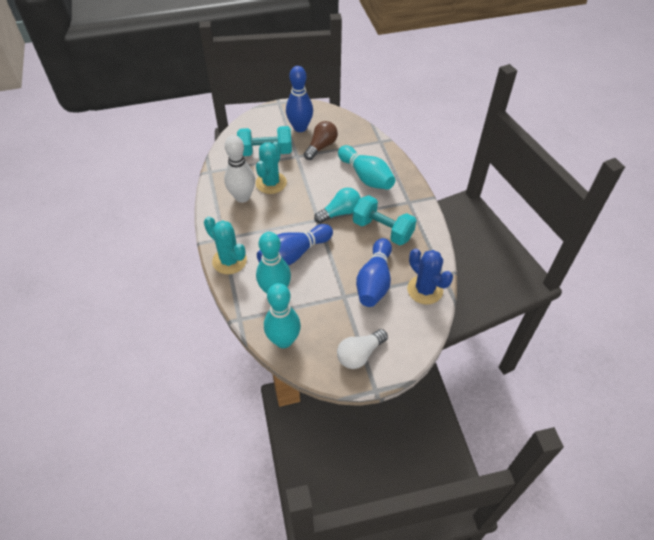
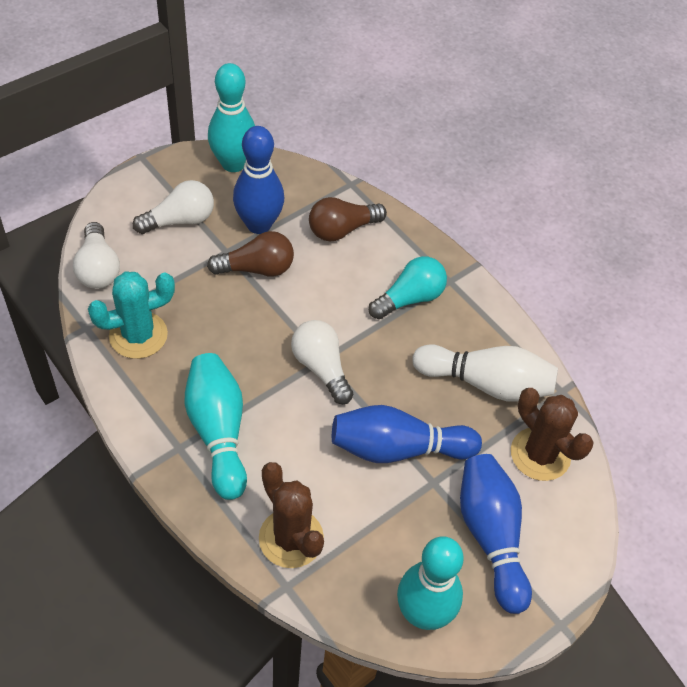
blue cactus: [407,249,453,304] = 1 -> none = 0
brown cactus: none = 0 -> [259,462,324,568] [511,388,594,481] = 2
brown light bulb: [304,121,338,160] = 1 -> [207,231,294,277] [309,197,387,241] = 2
turquoise cactus: [204,217,247,274] [256,142,287,194] = 2 -> [88,271,175,359] = 1
turquoise dumbbell: [237,126,292,156] [353,195,417,245] = 2 -> none = 0
white light bulb: [337,329,388,369] = 1 -> [73,222,120,289] [133,180,214,234] [291,320,353,404] = 3

